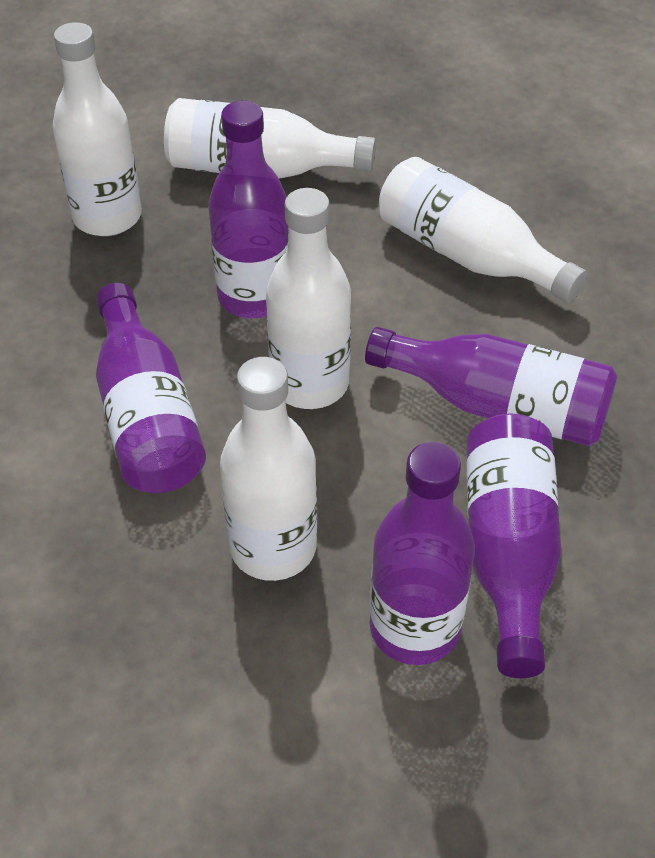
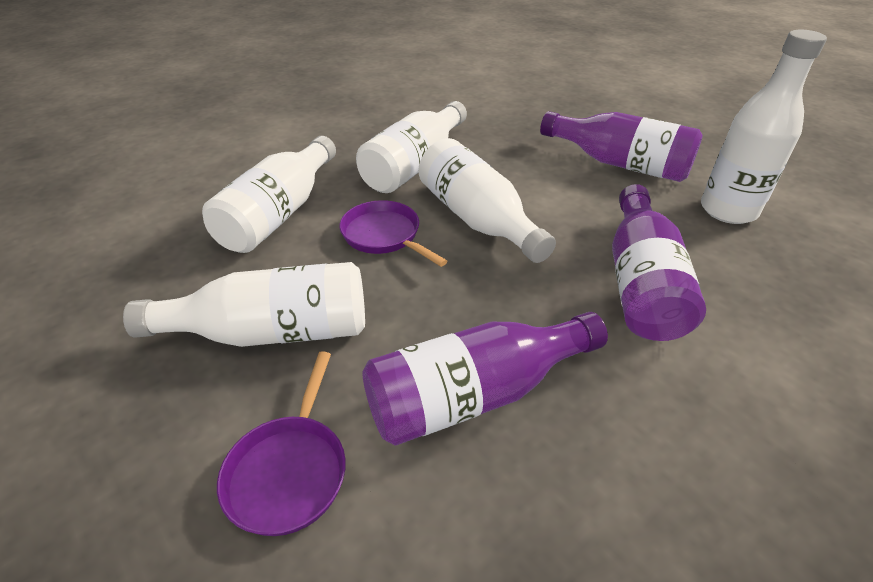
purple bottle: [96,283,206,493] [208,101,288,318] [365,327,617,446] [369,442,475,665] [466,414,562,678] = 5 -> [362,312,608,446] [540,111,703,182] [612,184,706,341] = 3
purple pan: none = 0 -> [217,351,346,536] [339,200,447,267] = 2

